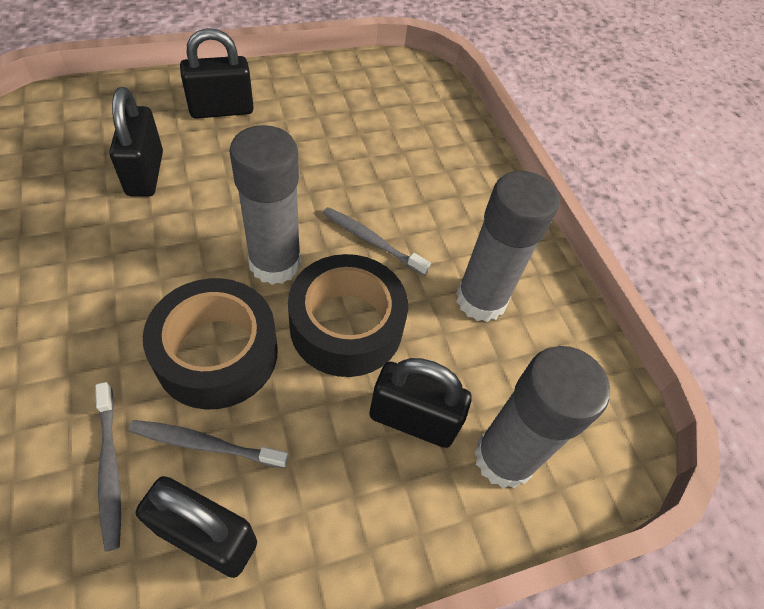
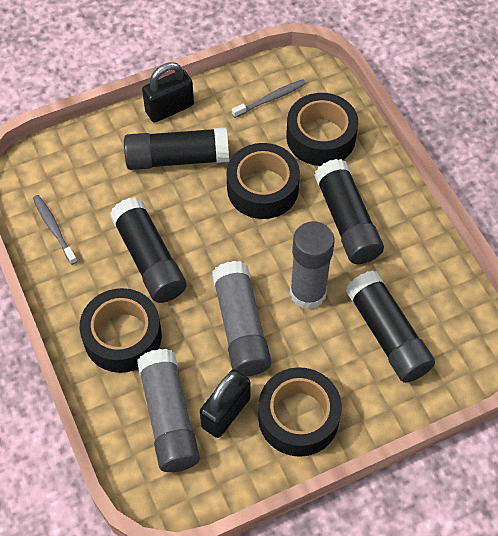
black glue stick: none = 0 -> [110,197,187,303] [124,127,229,170] [314,159,384,264] [345,270,435,383] = 4
black padlock: [109,87,163,197] [136,476,257,578] [180,28,254,119] [369,358,472,448] = 4 -> [142,62,194,123] [200,370,251,438] = 2
black tape: [143,278,278,410] [288,254,408,377] = 2 -> [80,288,162,373] [227,143,300,219] [258,367,342,457] [286,93,358,166] = 4
grey toothbrush: [95,382,121,551] [128,420,288,469] [323,207,431,276] = 3 -> [33,195,77,265] [232,79,306,118] = 2

